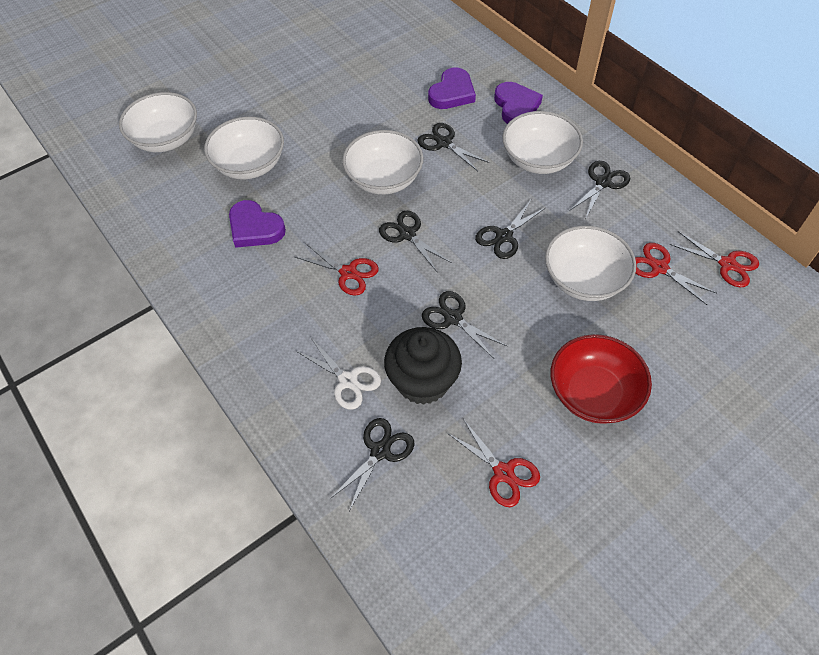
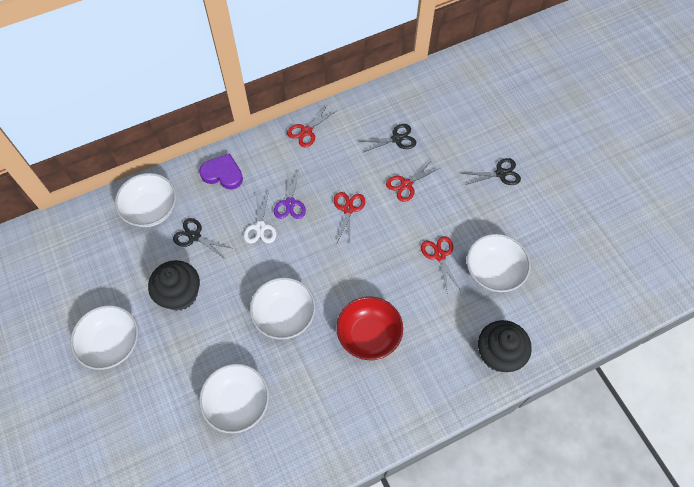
black cupcake: [384,327,462,405] = 1 -> [148,260,200,311] [478,320,532,372] = 2
black scissors: [330,418,415,511] [379,210,452,272] [417,123,489,171] [422,291,507,358] [475,200,545,259] [569,161,630,217] = 6 -> [173,218,231,259] [359,124,416,153] [461,158,521,185] = 3
purple heart: [229,200,286,248] [428,67,476,109] [494,82,543,124] = 3 -> [199,153,243,189] = 1
purple scissors: none = 0 -> [274,170,306,219] = 1

